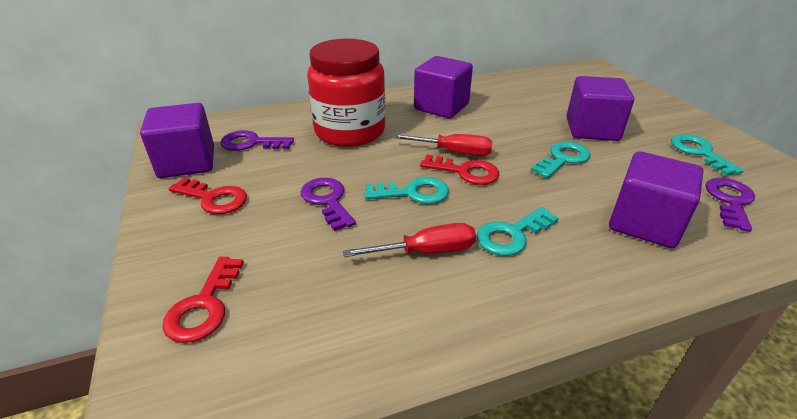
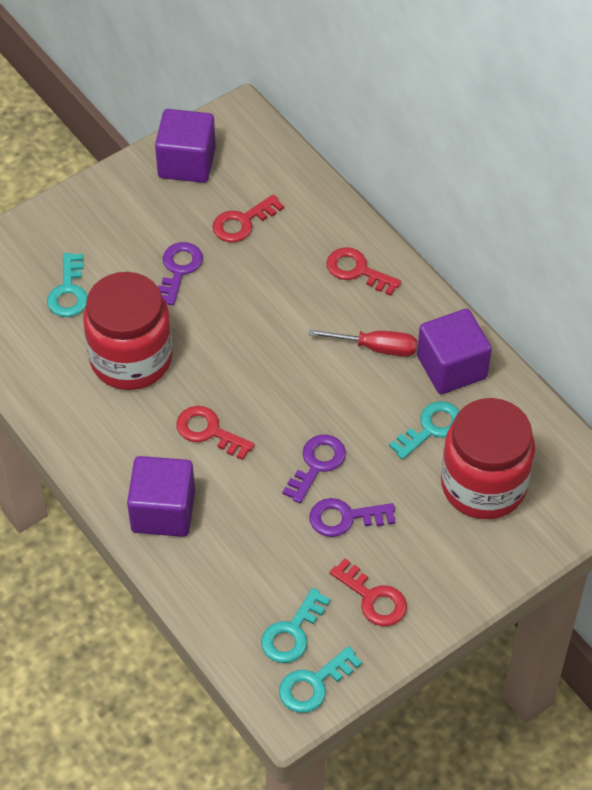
purple cube: [140,103,214,178] [414,56,473,118] [567,76,634,141] [609,151,704,248] = 4 -> [127,456,195,537] [155,109,216,183] [417,309,492,394] = 3
red jar: [307,39,385,147] = 1 -> [83,272,173,390] [441,398,535,519] = 2
red key: [162,257,244,343] [169,178,247,214] [420,155,499,185] = 3 -> [176,406,255,460] [212,194,284,242] [326,247,401,296] [330,558,407,626] = 4
red screwdriver: [343,223,476,257] [393,134,493,156] = 2 -> [309,329,417,357] = 1

